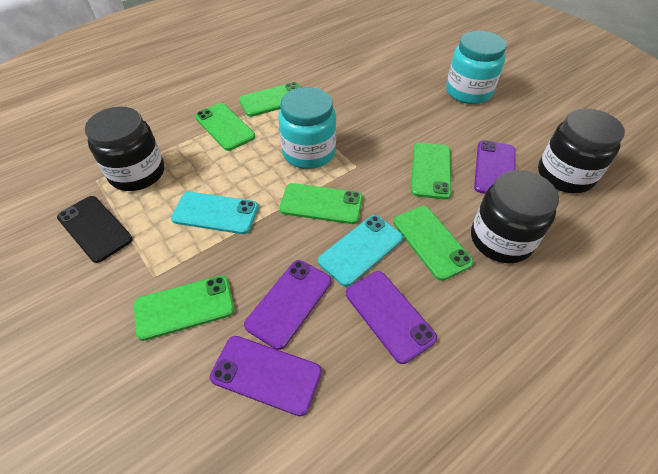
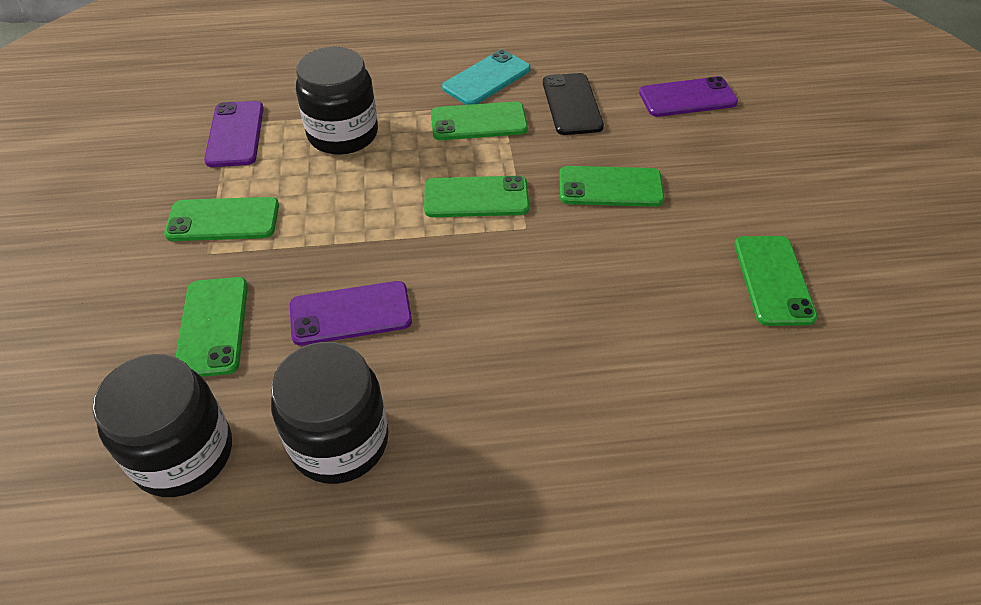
purple phone: [210,336,322,416] [244,260,331,350] [346,271,437,364] [474,140,516,194] = 4 -> [204,101,264,167] [290,281,412,345] [639,76,738,117] = 3
turquoise jar: [278,87,336,169] [446,31,506,104] = 2 -> none = 0
turquoise phone: [171,192,259,234] [318,215,403,287] = 2 -> [442,50,531,105] = 1

